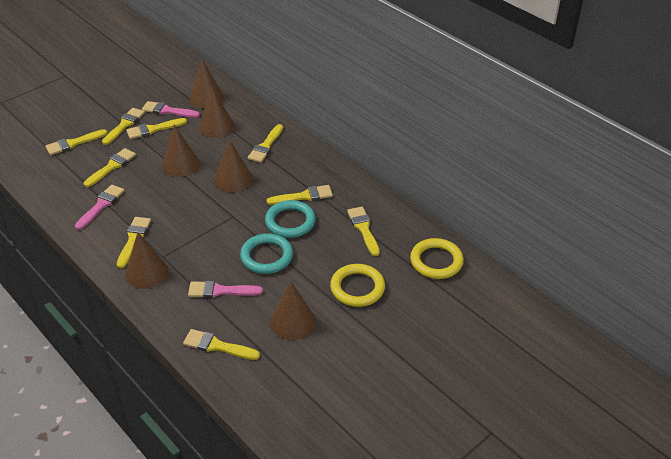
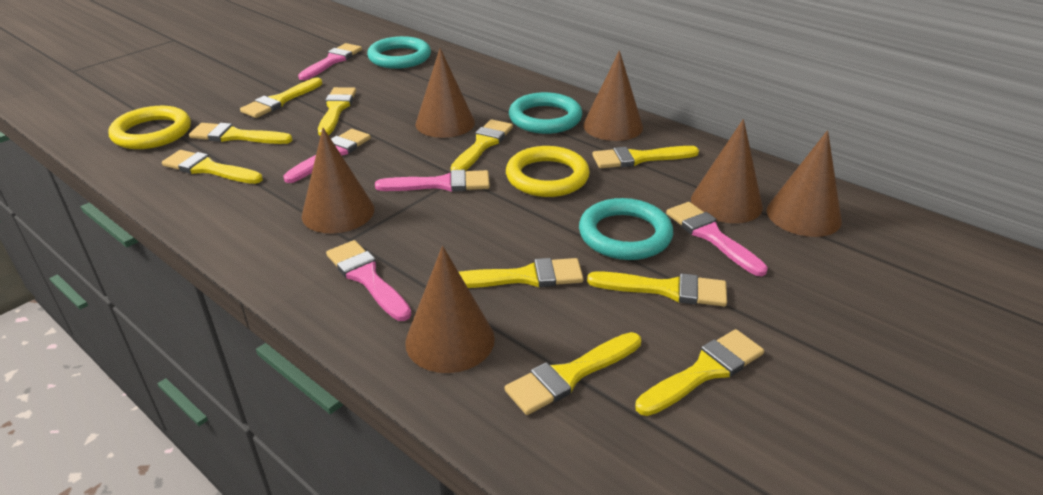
pink brush: [75,185,125,230] [142,101,200,118] [188,281,263,298] = 3 -> [283,129,371,183] [298,43,362,80] [326,240,411,321] [375,170,490,192] [666,202,768,276] = 5
turquoise ring: [240,233,293,274] [265,200,316,238] = 2 -> [367,36,431,69] [509,92,582,134] [579,198,673,260] = 3
yellow brush: [45,129,108,155] [84,148,136,187] [102,108,145,145] [117,217,151,268] [126,118,187,139] [183,329,260,360] [248,124,283,163] [267,185,333,205] [347,206,380,256] = 9 -> [162,150,263,184] [189,123,293,144] [240,78,322,118] [318,87,356,136] [451,119,513,171] [459,258,584,288] [505,332,641,415] [587,271,727,306] [592,146,699,168] [635,329,764,416] = 10

